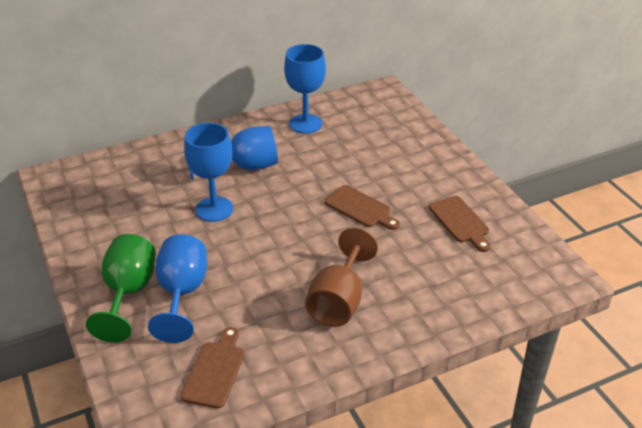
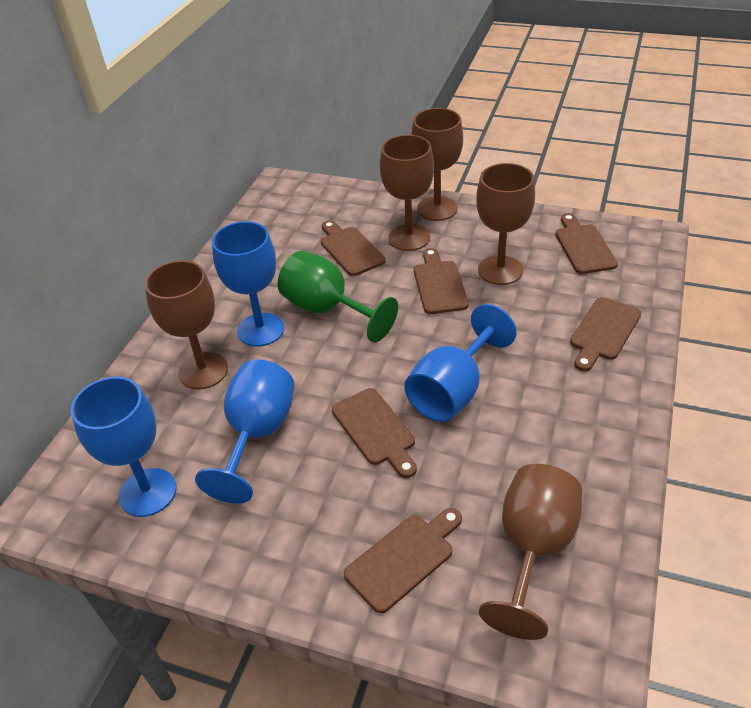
brown cutting board: [181,327,244,409] [325,185,400,230] [429,196,491,252] = 3 -> [321,220,386,276] [332,388,417,478] [344,508,462,613] [414,248,469,314] [556,213,618,274] [570,297,641,371] = 6
brown goblet: [305,228,378,327] = 1 -> [145,260,228,390] [380,135,434,251] [411,108,463,221] [476,163,535,285] [479,464,582,640] = 5

